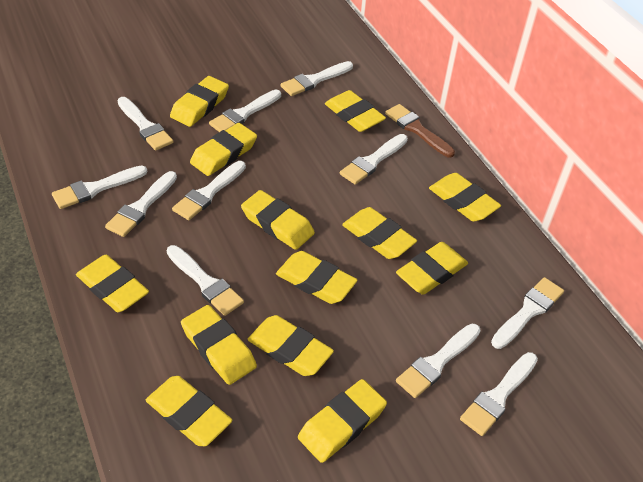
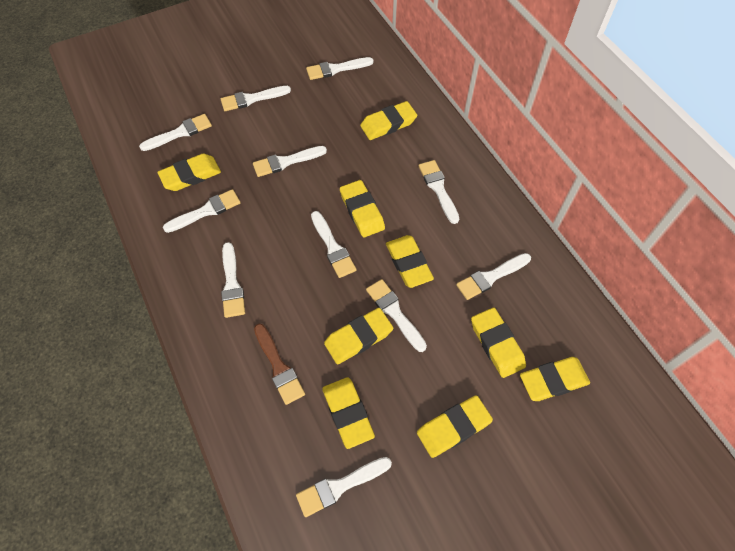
yellow eraser: [76,255,149,312] [146,376,232,446] [170,76,229,127] [181,305,257,385] [190,123,257,176] [241,190,315,250] [248,315,334,376] [276,251,357,304] [298,379,387,463] [325,90,386,132] [342,207,417,259] [396,242,468,295] [429,173,501,222] = 13 -> [157,154,221,191] [322,377,375,449] [324,308,393,364] [340,180,385,237] [360,101,417,140] [386,235,434,288] [417,395,493,458] [471,308,526,378] [520,357,590,401] = 9

